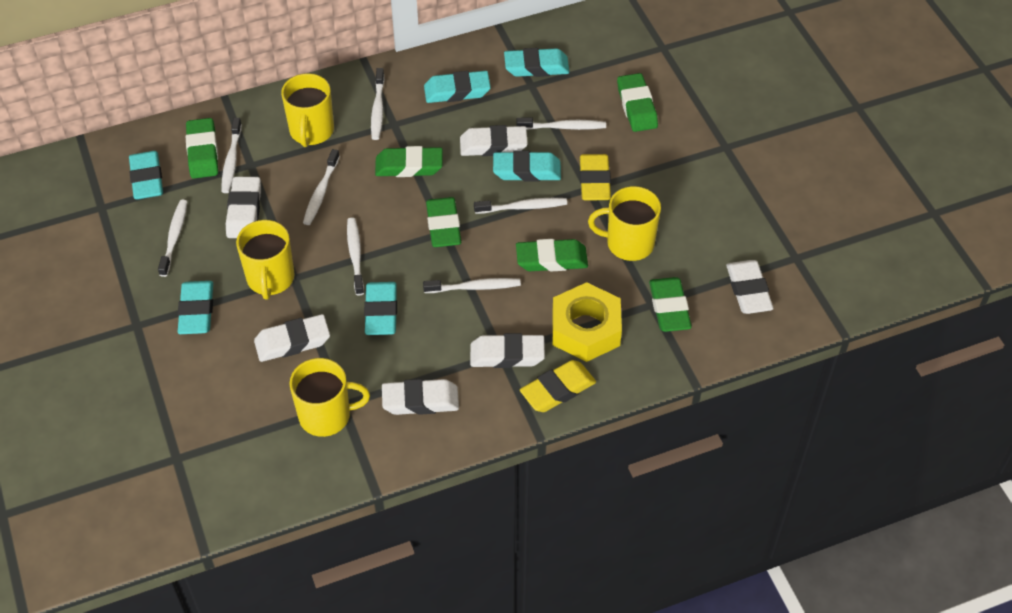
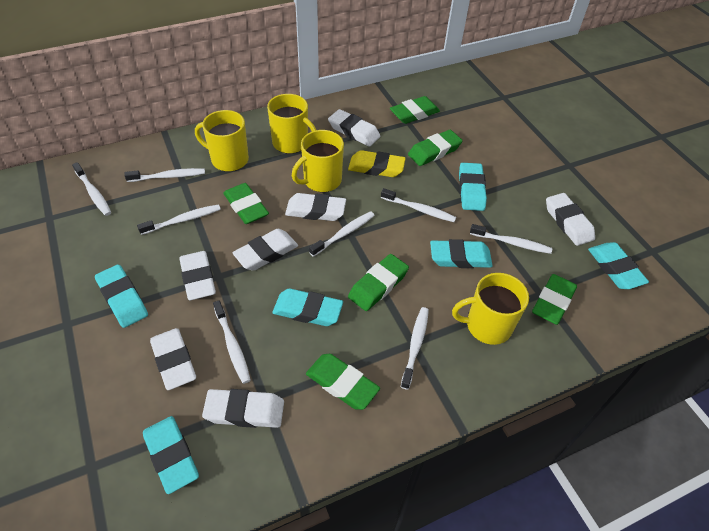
white eraser: [226,177,261,238] [254,314,330,362] [382,379,459,415] [460,125,528,156] [470,333,545,368] [726,260,773,314] = 6 -> [150,328,196,390] [179,251,216,300] [202,389,284,428] [232,229,298,271] [285,193,346,221] [328,109,380,147] [546,193,595,246] = 7
yellow eraser: [520,360,596,412] [580,154,611,200] = 2 -> [348,150,406,177] = 1
yellow nut: [552,282,622,362] = 1 -> none = 0

